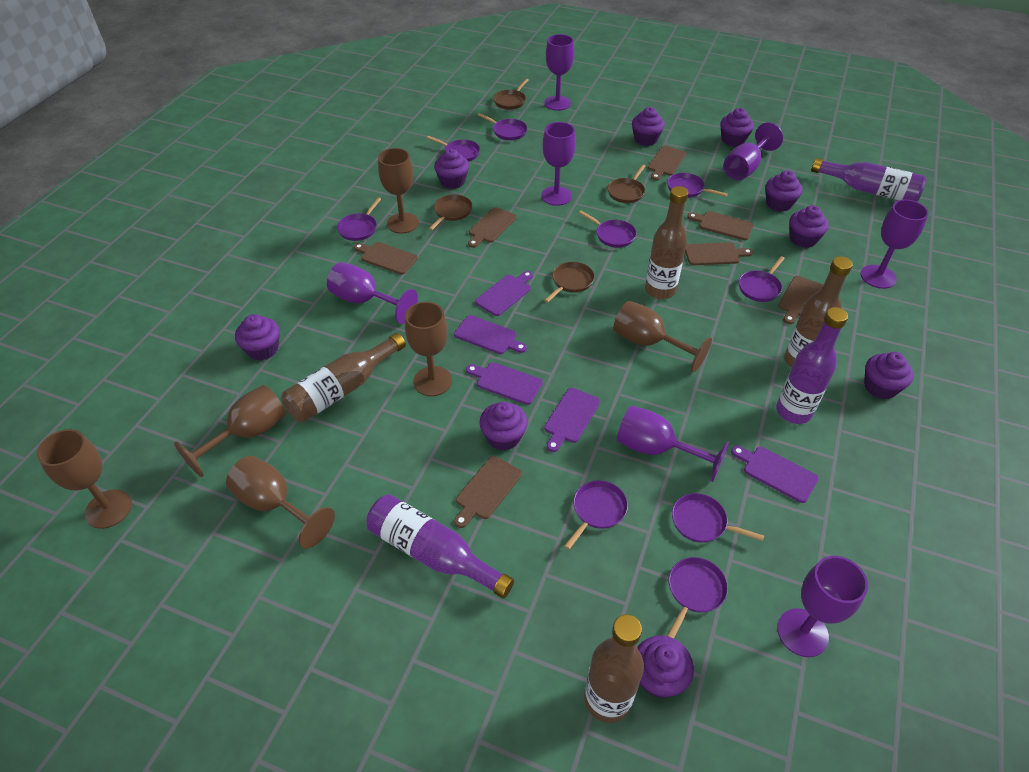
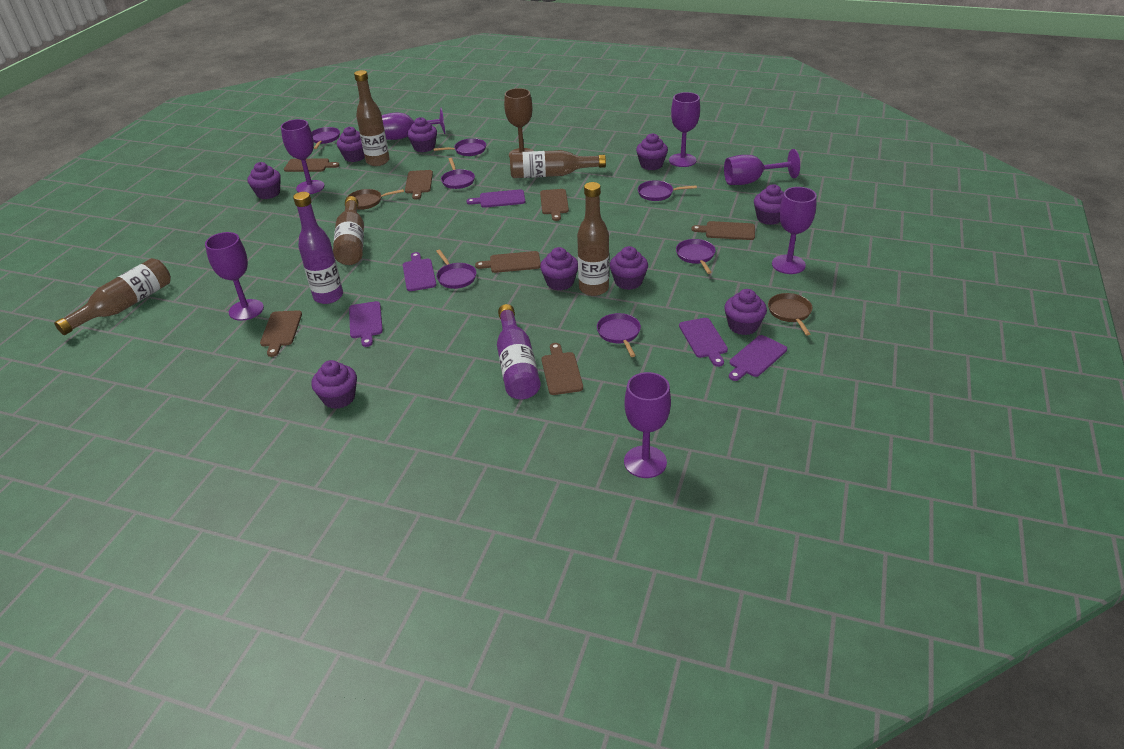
brown bottle: [282,333,406,423] [584,614,644,723] [645,186,689,299] [784,256,853,368] = 4 -> [54,258,171,335] [333,196,364,265] [354,70,390,166] [510,150,606,178] [577,182,609,296] = 5
brown goblet: [37,429,132,529] [174,385,286,477] [226,456,335,549] [378,148,419,234] [405,302,452,396] [613,301,712,373] = 6 -> [504,88,534,158] = 1
brown pan: [429,194,472,230] [493,79,529,110] [544,262,595,302] [608,164,645,203] = 4 -> [347,189,404,210] [768,293,812,336] = 2
purple bottle: [366,494,514,598] [776,307,848,424] [811,158,926,202] = 3 -> [293,192,343,304] [497,304,541,400] = 2
purple pan: [337,197,381,241] [427,136,480,162] [478,113,527,140] [564,480,628,549] [579,211,637,248] [667,173,728,198] [667,557,728,638] [672,493,764,543] [739,256,785,302] = 9 -> [312,127,340,149] [433,138,486,156] [436,250,477,289] [441,158,475,189] [597,313,641,357] [638,180,697,201] [676,239,716,274] = 7

